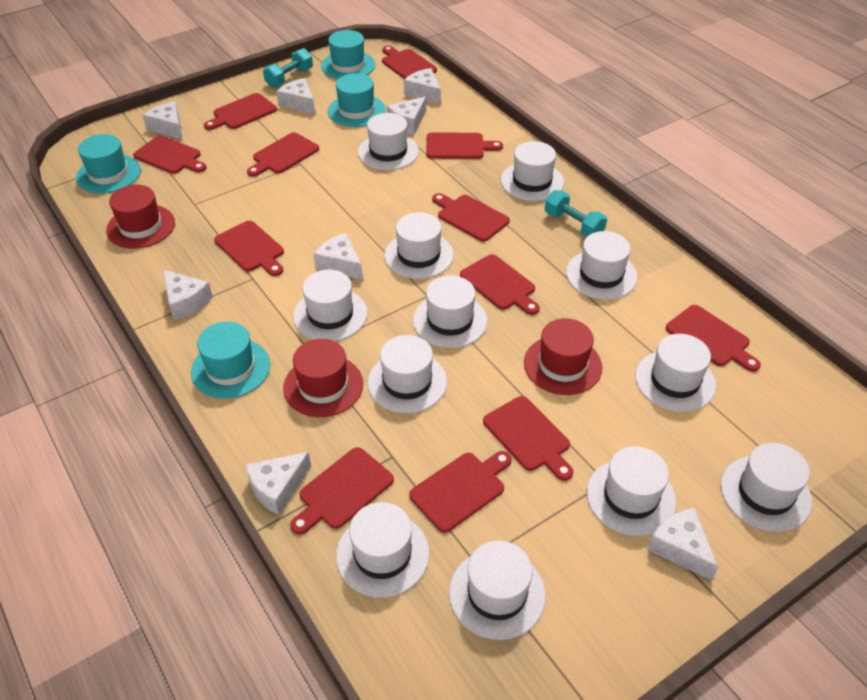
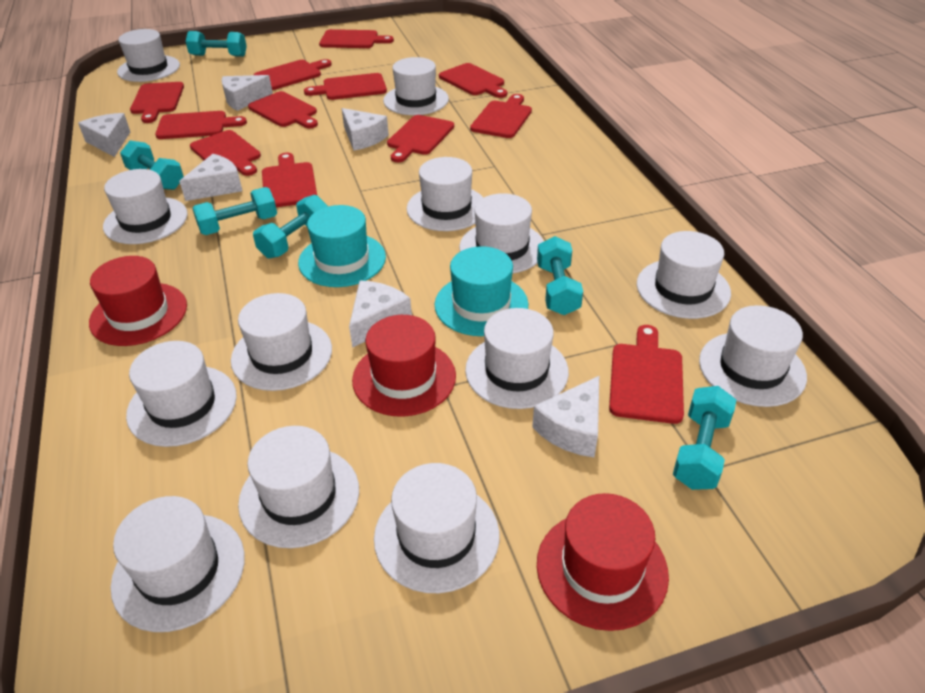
turquoise dumbbell: [263,48,313,88] [545,190,607,237] = 2 -> [120,141,184,190] [186,31,247,57] [192,187,277,235] [253,195,328,258] [537,236,583,315] [673,386,736,490] = 6
turquoise hat: [76,134,141,194] [191,322,270,399] [321,30,375,79] [328,73,386,127] = 4 -> [298,205,386,287] [435,246,529,336] = 2
white cheese: [143,101,182,139] [163,270,213,320] [245,452,311,515] [276,78,315,114] [314,233,363,280] [387,97,426,134] [404,68,441,104] [647,507,719,581] = 8 -> [78,113,130,157] [179,154,242,201] [222,75,273,111] [342,108,389,151] [349,280,412,348] [532,376,599,457] = 6
white hat: [293,270,367,341] [336,502,429,597] [358,113,419,170] [367,335,447,413] [384,212,454,279] [413,275,487,348] [449,541,546,640] [501,141,564,201] [566,231,637,300] [587,446,676,536] [635,334,716,412] [721,443,812,532] = 12 -> [103,169,188,244] [110,496,245,632] [117,29,180,82] [126,341,237,447] [231,293,332,391] [238,426,359,548] [374,463,499,593] [383,57,449,115] [407,157,483,231] [459,193,544,274] [465,308,569,409] [637,231,731,319] [699,305,807,407] = 13

